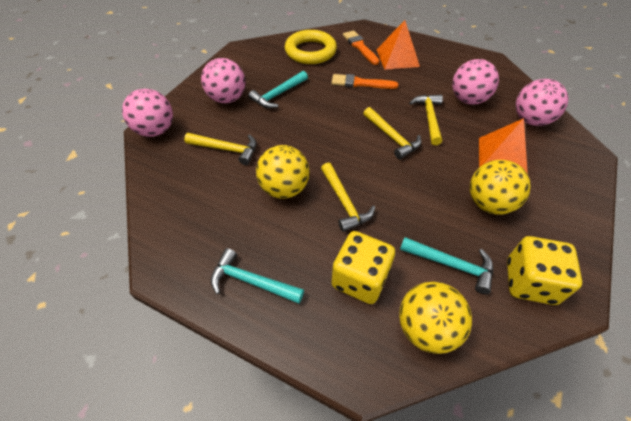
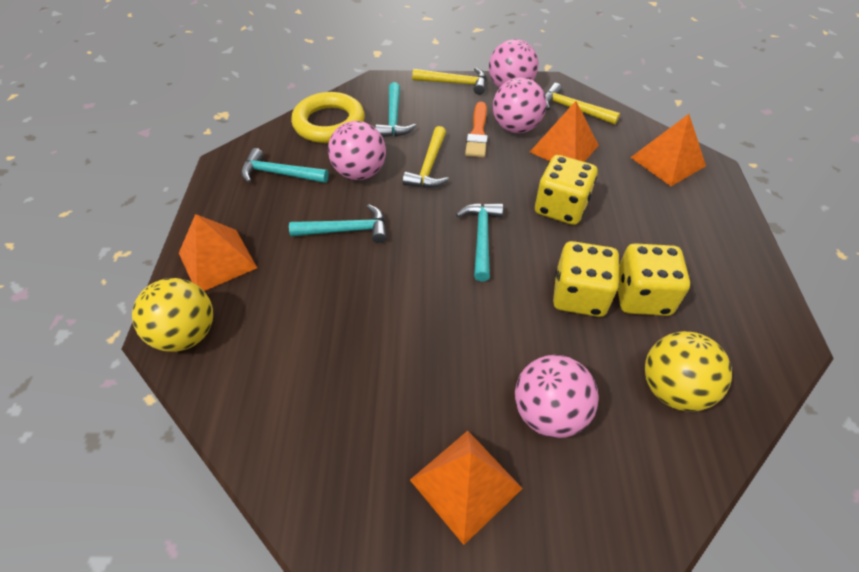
orange brush: [331,74,398,89] [343,31,379,65] = 2 -> [465,102,488,158] = 1
orange pyramid: [376,20,420,70] [479,118,528,174] = 2 -> [179,214,257,291] [410,431,523,545] [530,101,599,162] [630,114,706,186] = 4
turquoise hammer: [211,248,304,303] [248,71,308,108] [400,237,493,294] = 3 -> [241,148,329,183] [289,204,387,243] [375,82,416,137] [456,203,503,282] = 4
yellow ball: [256,145,310,199] [399,282,472,354] [470,160,531,215] = 3 -> [132,278,213,352] [645,331,732,412] = 2
yellow dice: [332,231,395,304] [507,236,582,305] = 2 -> [535,155,598,225] [553,241,619,317] [618,243,690,316] = 3
yellow hammer: [184,133,257,165] [321,163,375,232] [363,107,421,159] [409,94,443,145] = 4 -> [403,126,449,188] [412,68,486,95] [545,83,620,124] = 3

